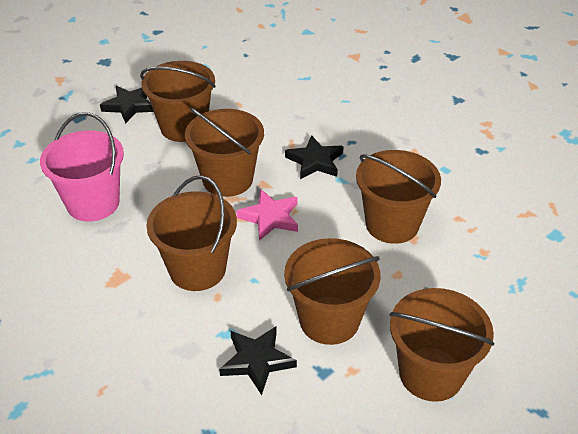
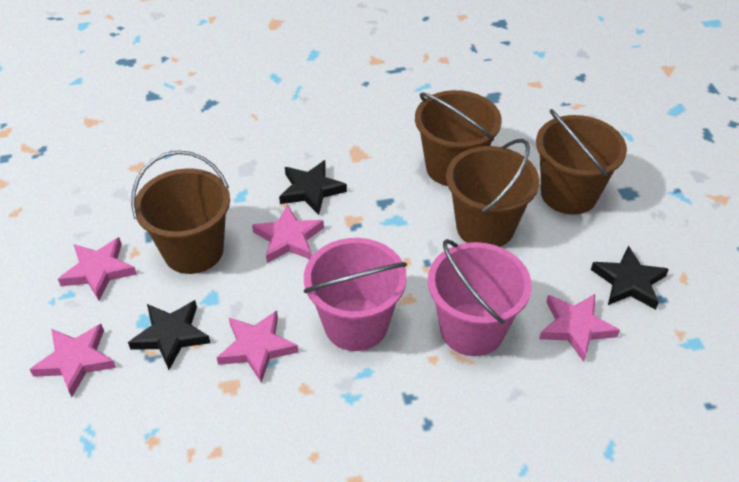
brown bucket: [140,61,216,142] [146,175,237,291] [185,107,264,197] [284,238,380,345] [356,150,441,244] [390,288,494,402] = 6 -> [131,150,230,274] [415,90,502,186] [446,139,540,247] [536,109,627,215] = 4
pink bucket: [40,112,124,222] = 1 -> [304,238,407,351] [428,239,532,356] = 2
pink star: [236,189,298,241] = 1 -> [29,324,116,397] [58,237,137,300] [217,310,298,383] [252,204,324,263] [539,294,620,362] = 5

